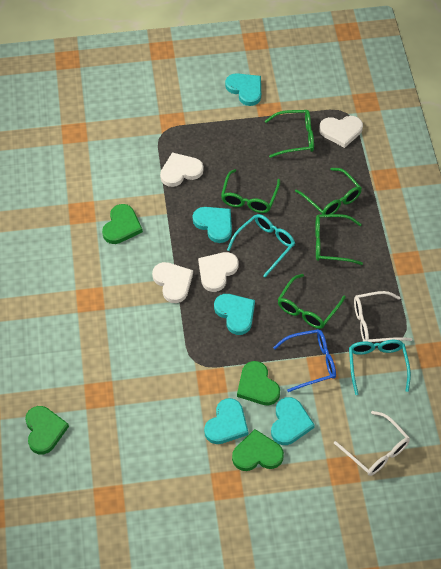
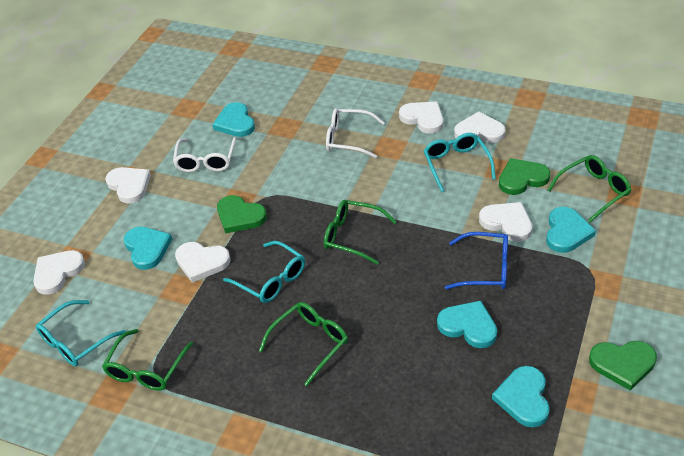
green glasses: [221,169,280,213] [265,110,314,158] [278,274,346,329] [295,168,362,215] [315,214,363,265] = 5 -> [102,329,193,391] [259,302,348,386] [324,200,397,265] [548,155,631,223] = 4
green heart: [25,406,69,454] [102,204,143,244] [232,429,284,471] [237,361,280,406] = 4 -> [217,195,267,233] [499,158,550,195] [589,341,657,391] = 3
turquoise glasses: [227,214,295,277] [349,340,411,395] = 2 -> [36,300,126,366] [223,241,305,303] [423,133,496,192] = 3
white heart: [152,262,193,303] [160,152,204,187] [198,252,239,292] [319,116,363,148] = 4 -> [33,250,85,295] [105,167,151,204] [175,242,231,283] [399,101,444,134] [454,112,506,143] [479,202,532,242] = 6

